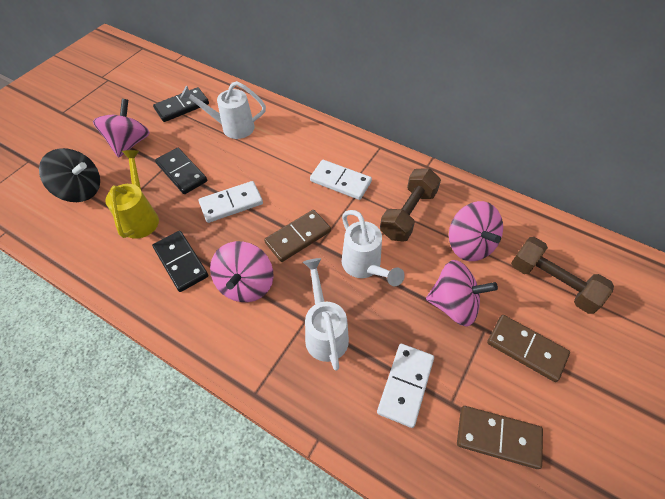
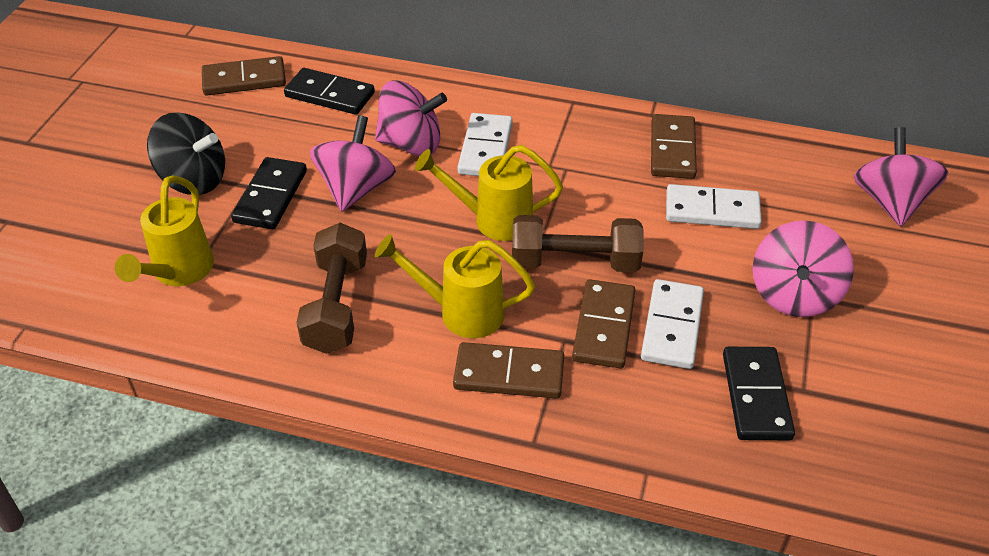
brown domino: [264,210,331,262] [457,406,543,469] [487,315,570,382] = 3 -> [202,56,286,95] [453,342,564,399] [572,279,635,368] [651,114,697,179] = 4
white watering can: [180,81,266,139] [303,258,349,371] [342,210,405,286] = 3 -> none = 0
yellow watering can: [105,150,159,239] = 1 -> [115,175,214,286] [375,234,535,338] [415,145,563,241] = 3

